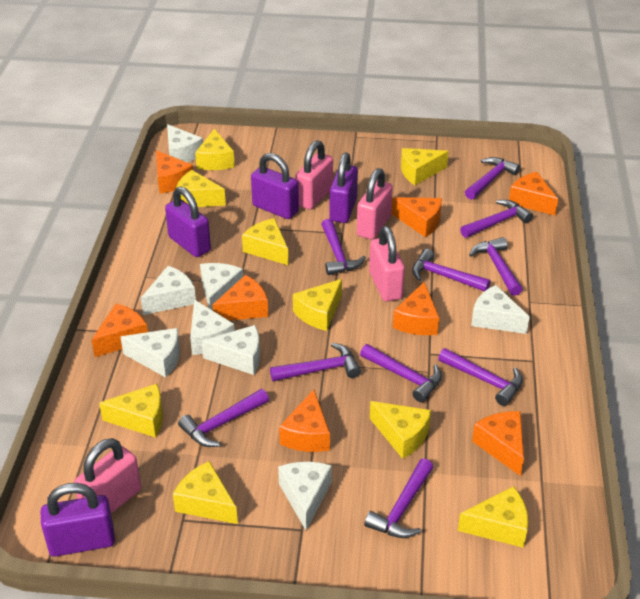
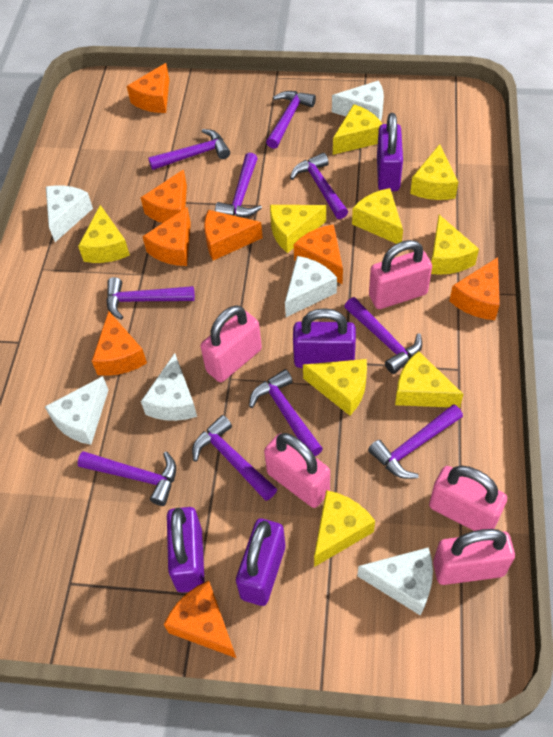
pink padlock: [74,438,141,513] [295,140,333,210] [357,168,393,240] [369,226,405,301] = 4 -> [201,305,262,382] [264,433,330,508] [369,240,432,309] [429,466,507,531] [433,529,515,585] = 5
white cheese: [121,328,180,377] [141,266,196,315] [167,124,203,162] [190,300,235,355] [200,263,243,311] [202,325,260,375] [278,462,332,531] [471,285,530,334] = 8 -> [45,376,108,445] [46,185,93,242] [141,353,197,421] [285,256,337,317] [332,81,384,121] [357,547,433,616] = 6

